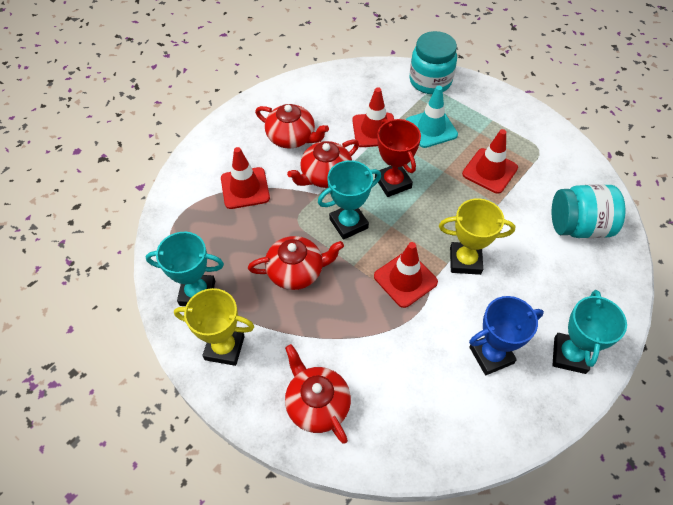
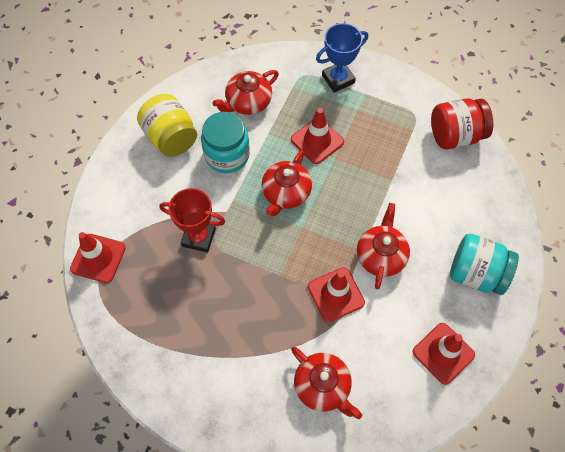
red jar: none = 0 -> [431,98,493,150] = 1
turquoise traffic cone: [406,86,458,148] = 1 -> none = 0
turquoise trophy: [146,232,224,306] [318,160,381,240] [552,290,627,374] = 3 -> none = 0
yellow jar: none = 0 -> [137,94,197,157] = 1
yellow trophy: [174,288,254,366] [439,198,515,275] = 2 -> none = 0

